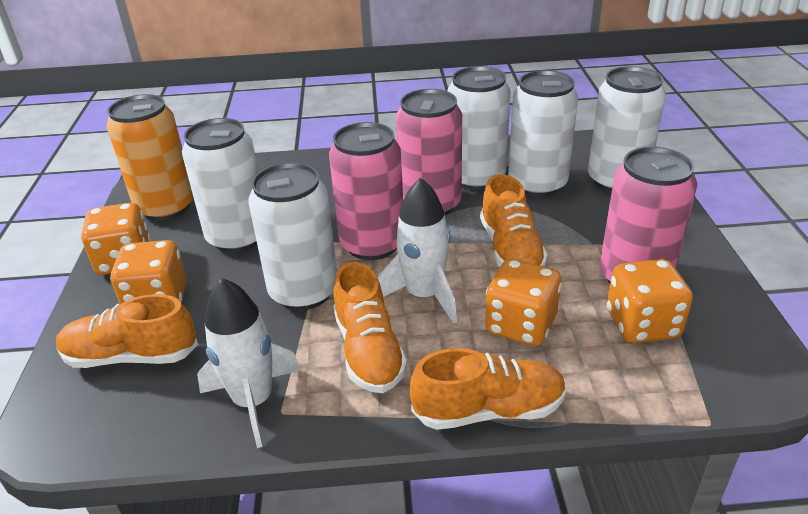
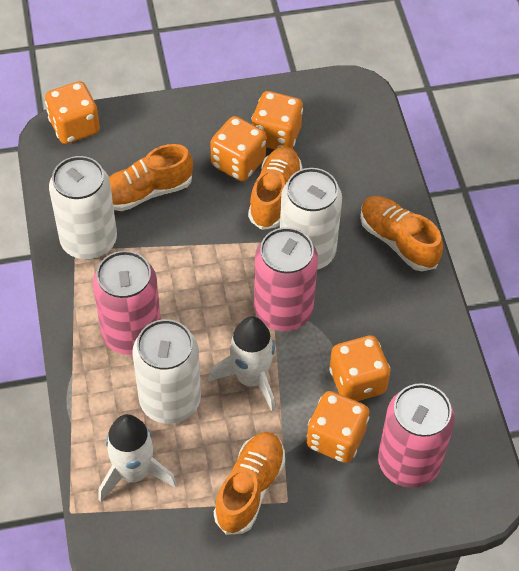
orange can: [107,94,194,221] = 1 -> none = 0
orange dice: [81,203,151,275] [110,240,187,304] [485,259,562,346] [607,259,693,343] = 4 -> [45,81,100,144] [210,116,267,181] [251,91,303,150] [307,391,369,463] [329,335,390,401] = 5
white can: [182,118,258,253] [248,163,337,310] [447,66,511,190] [508,70,578,197] [588,66,666,192] = 5 -> [49,156,117,259] [132,319,201,424] [280,168,342,270] = 3

